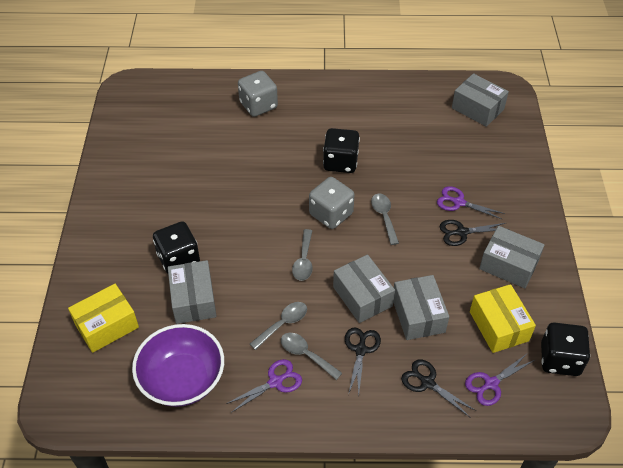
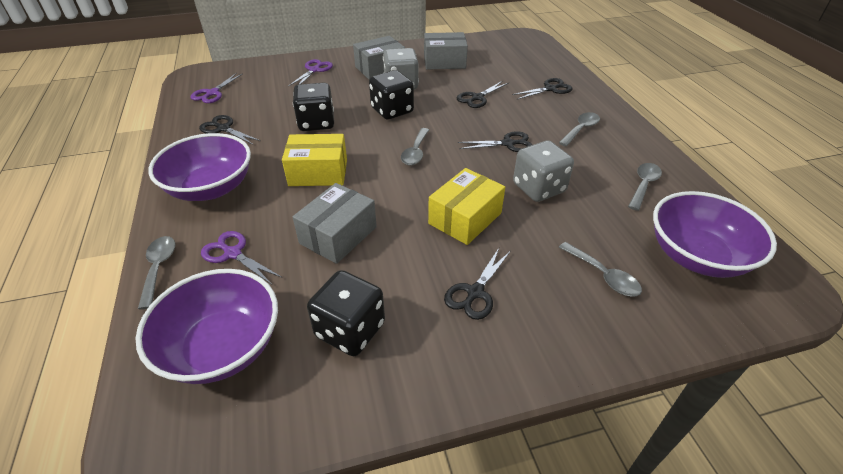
black scissors: [345,327,381,395] [401,359,476,418] [440,220,509,246] = 3 -> [199,115,261,145] [444,248,511,320] [457,81,509,108] [458,131,532,152] [512,78,573,100] = 5
grey box: [168,260,217,324] [333,255,395,323] [393,275,449,340] [452,73,509,127] [479,226,545,288] = 5 -> [293,183,377,264] [353,36,405,79] [424,32,468,70] = 3
grey spoon: [250,302,307,350] [281,333,342,380] [292,229,313,281] [371,194,399,245] = 4 -> [138,236,175,309] [401,128,429,165] [559,112,600,146] [559,242,642,297] [628,163,662,211] = 5
purple bowl: [132,324,224,407] = 1 -> [135,269,278,384] [148,133,251,201] [653,191,777,278] = 3

